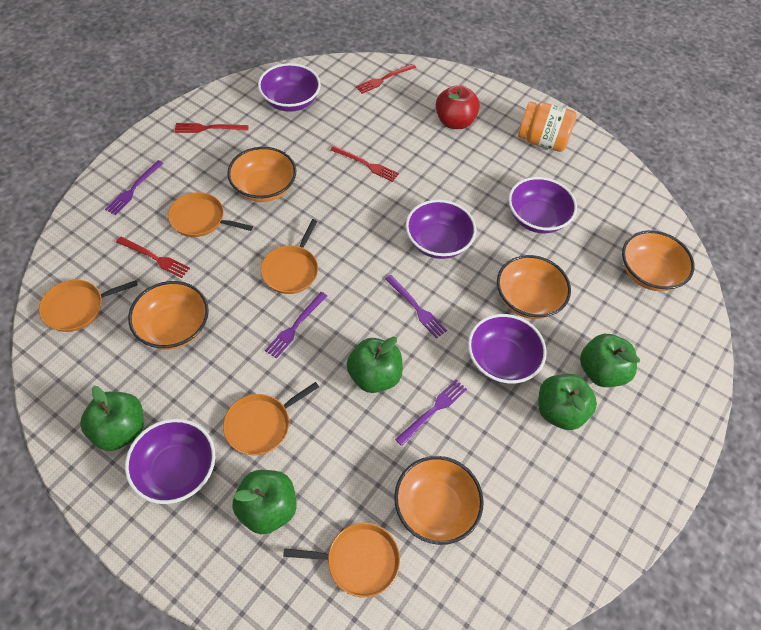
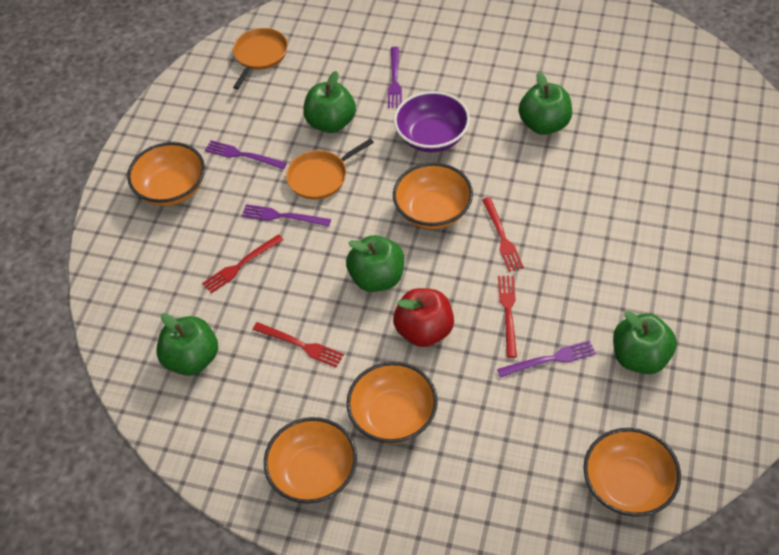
orange jar: [518,101,577,152] = 1 -> none = 0
orange pan: [39,280,138,332] [168,192,253,237] [223,382,319,455] [261,219,318,294] [283,523,400,597] = 5 -> [233,28,288,89] [286,138,374,200] = 2
purple bowl: [125,419,215,504] [258,63,321,112] [406,200,476,259] [468,314,547,384] [509,177,577,233] = 5 -> [394,91,470,152] = 1

